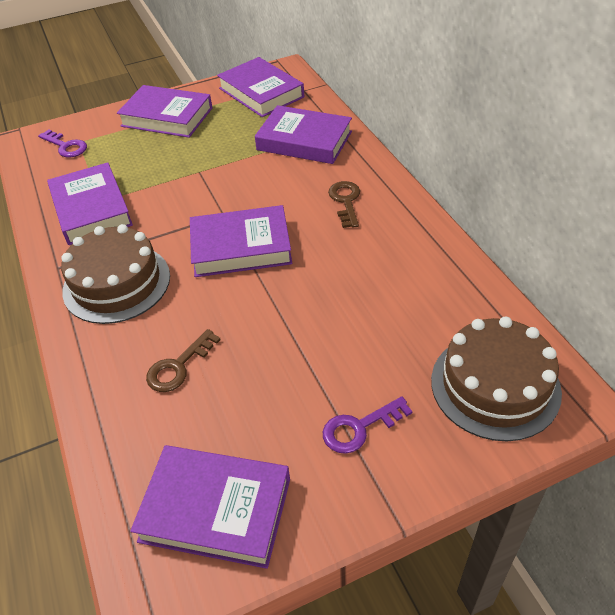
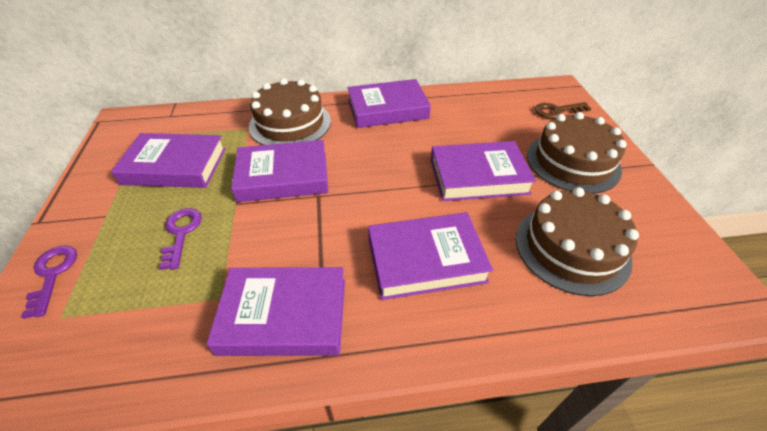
brown cake: [61,224,170,324] [431,317,562,441] = 2 -> [249,78,331,145] [516,187,639,296] [527,112,627,194] = 3
brown key: [146,329,221,392] [328,181,360,228] = 2 -> [535,102,591,119] = 1

